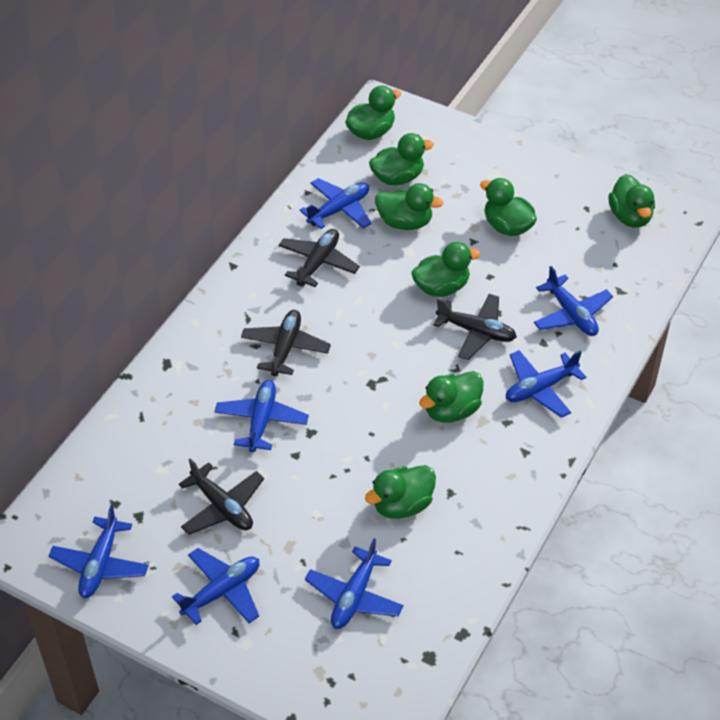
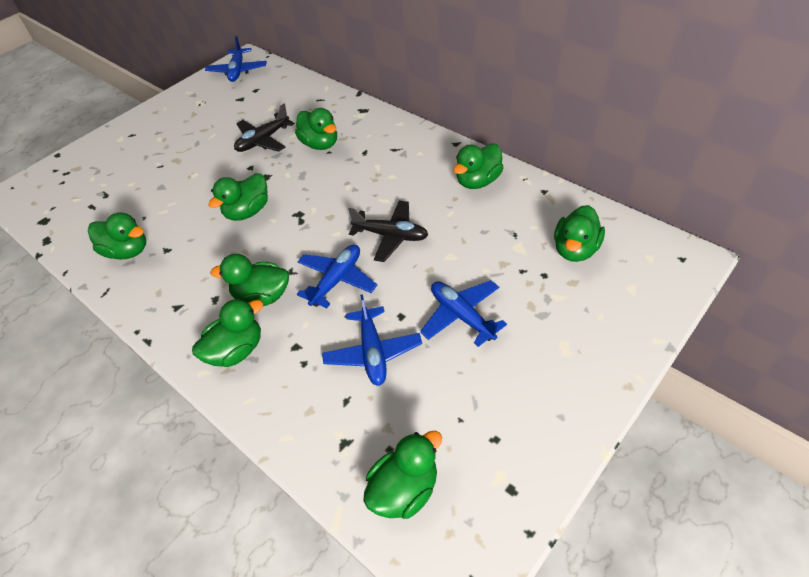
black plane: [179,458,264,535] [241,310,331,376] [279,229,360,287] [434,294,517,360] = 4 -> [234,104,295,152] [348,200,428,262] = 2
blue plane: [49,505,149,598] [172,548,260,625] [215,380,309,452] [300,178,372,229] [305,538,404,629] [506,350,586,418] [534,266,613,336] = 7 -> [205,36,267,82] [297,244,377,308] [322,294,422,386] [420,280,507,347] = 4

